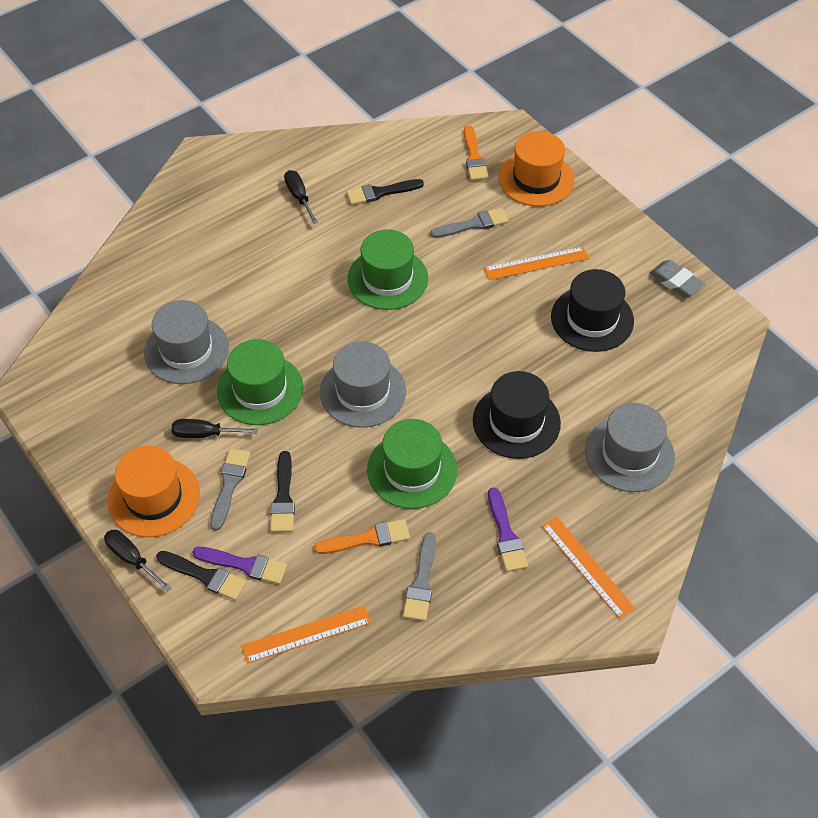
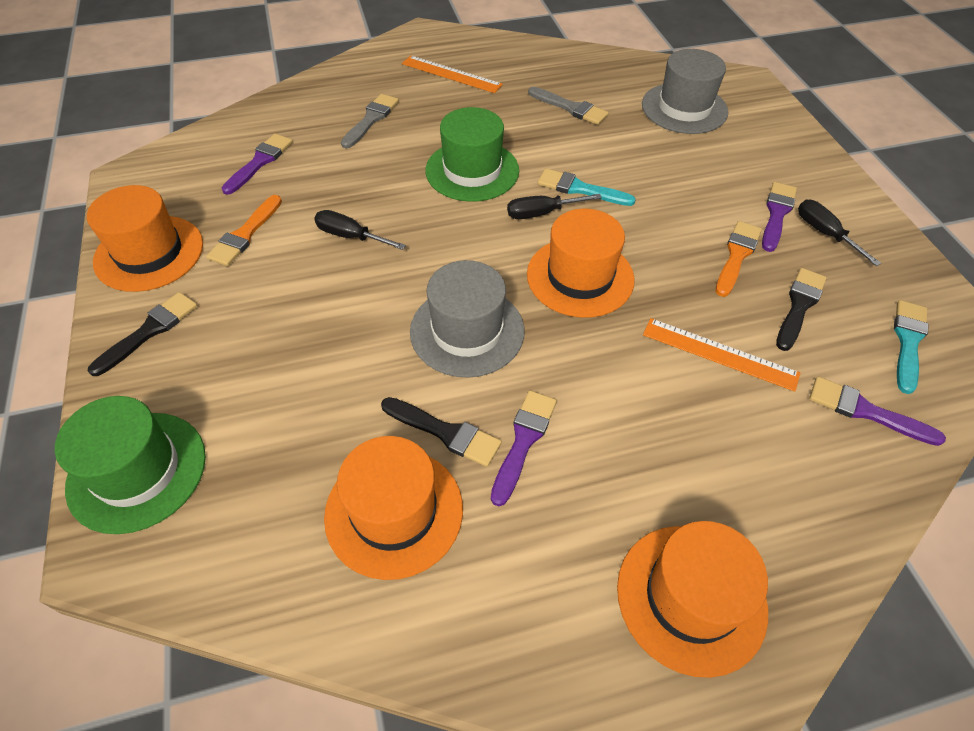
black hat: [473,371,561,459] [551,269,634,352] = 2 -> none = 0
green hat: [217,339,304,425] [347,229,428,310] [367,419,457,509] = 3 -> [55,396,206,534] [425,107,519,202] = 2
grey brush: [210,448,251,531] [403,532,436,621] [430,208,509,238] = 3 -> [341,94,399,148] [528,87,609,125] = 2
grey eraser: [650,260,705,298] = 1 -> none = 0
grey hat: [144,300,229,384] [320,341,406,428] [585,403,675,492] = 3 -> [410,260,525,378] [642,49,728,134] = 2
orange hat: [108,446,200,537] [499,131,575,206] = 2 -> [87,185,203,292] [324,436,463,580] [527,209,635,318] [617,521,768,678] = 4
orange ruler: [242,606,371,664] [484,247,589,280] [542,517,636,619] = 3 -> [402,56,503,93] [643,318,800,392] = 2
purple brush: [192,547,287,584] [488,487,528,572] = 2 -> [222,134,293,195] [491,391,557,506] [762,182,797,252] [809,377,946,446] = 4
turquoise brush: none = 0 -> [538,168,636,206] [894,300,929,394] = 2

